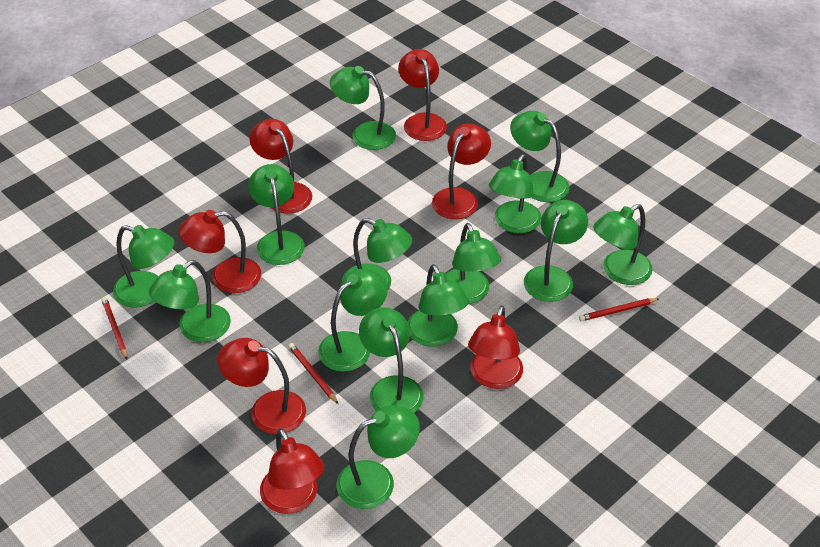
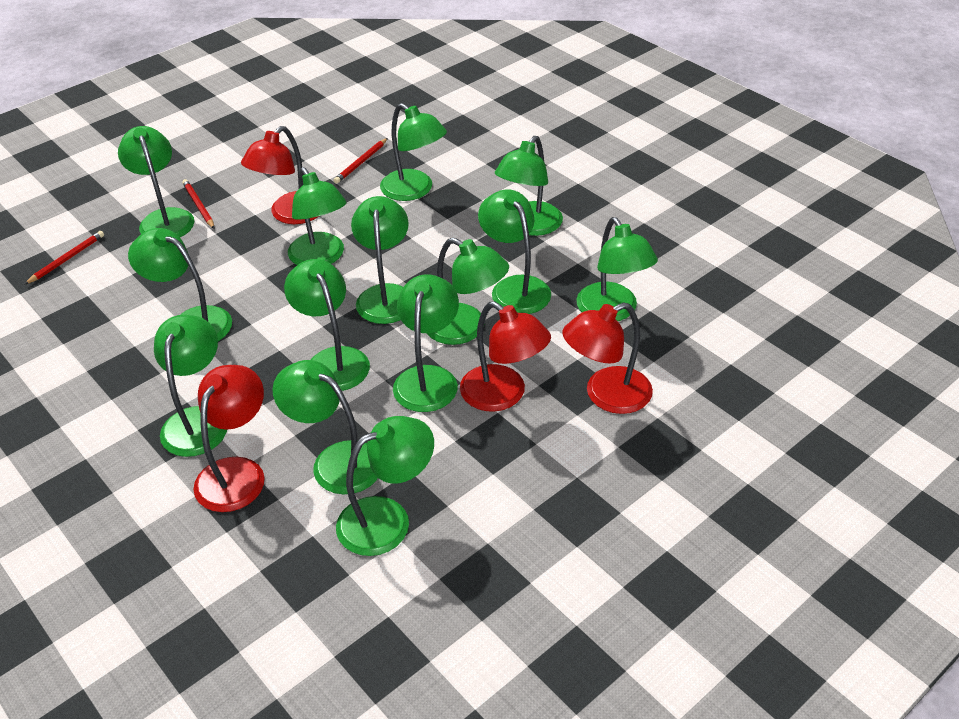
red lamp: [179,210,261,293] [218,338,306,434] [249,119,312,214] [260,428,324,514] [398,49,447,141] [432,123,491,219] [468,306,523,389] = 7 -> [193,365,265,512] [241,126,319,224] [460,301,551,412] [563,302,653,414] = 4

